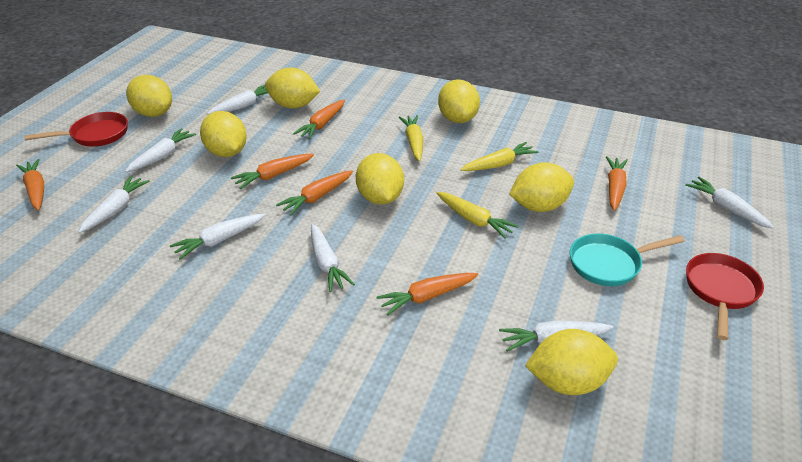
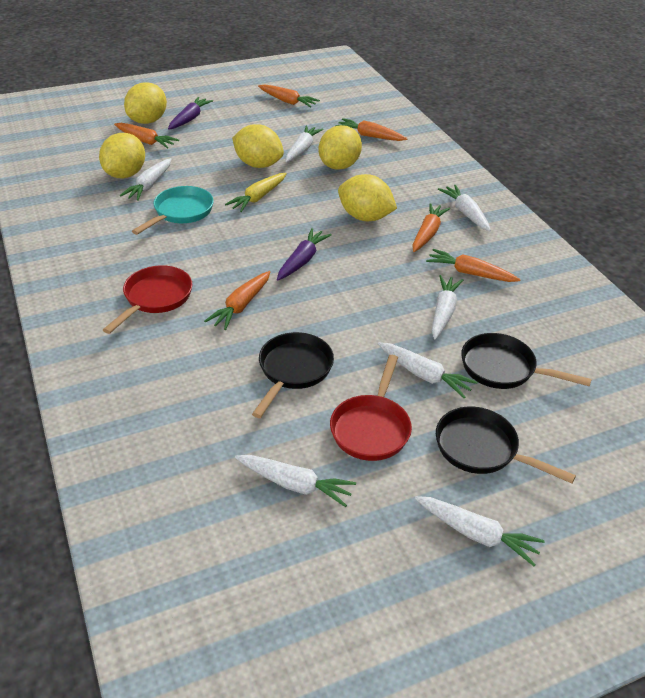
black pan: none = 0 -> [252,332,334,418] [436,407,576,483] [461,333,592,389] = 3
purple carrot: none = 0 -> [168,97,213,129] [277,228,331,280] = 2
yellow carrot: [399,115,423,161] [436,192,519,239] [461,142,538,171] = 3 -> [225,173,287,212] = 1
yellow lemon: [126,75,172,117] [200,111,247,157] [265,68,321,109] [356,153,404,205] [438,79,480,123] [509,162,574,212] [525,329,618,395] = 7 -> [99,133,145,178] [124,82,167,124] [232,124,284,168] [318,125,362,170] [338,174,397,221] = 5

